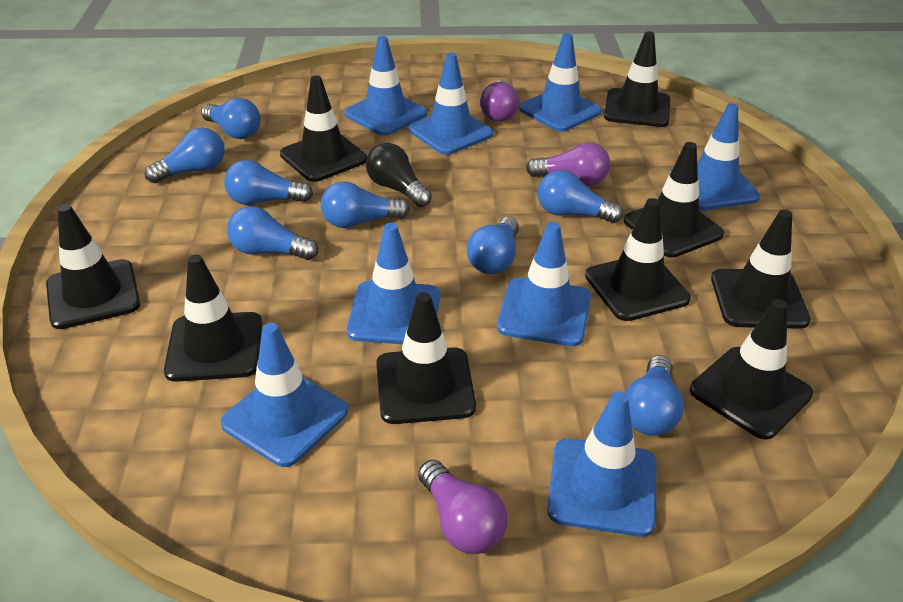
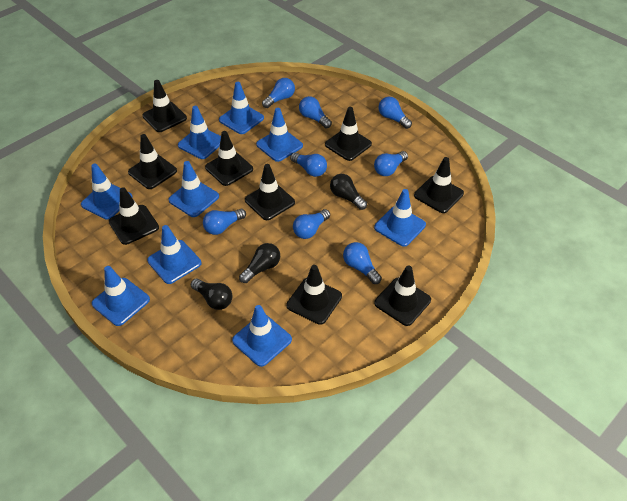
black light bulb: [366,143,432,207] = 1 -> [191,278,232,310] [239,243,280,283] [330,174,367,210] = 3
blue traffic cone: [220,323,348,467] [344,36,427,136] [347,223,440,344] [408,53,493,155] [497,222,591,346] [519,33,602,132] [547,391,656,537] [669,103,760,210] = 8 -> [81,163,132,220] [92,266,150,326] [147,225,201,284] [168,161,219,217] [178,106,221,159] [219,82,264,134] [232,305,292,367] [256,108,303,162] [374,189,426,247] = 9
purple light bulb: [418,459,507,554] [480,80,519,122] [526,142,610,186] = 3 -> none = 0

